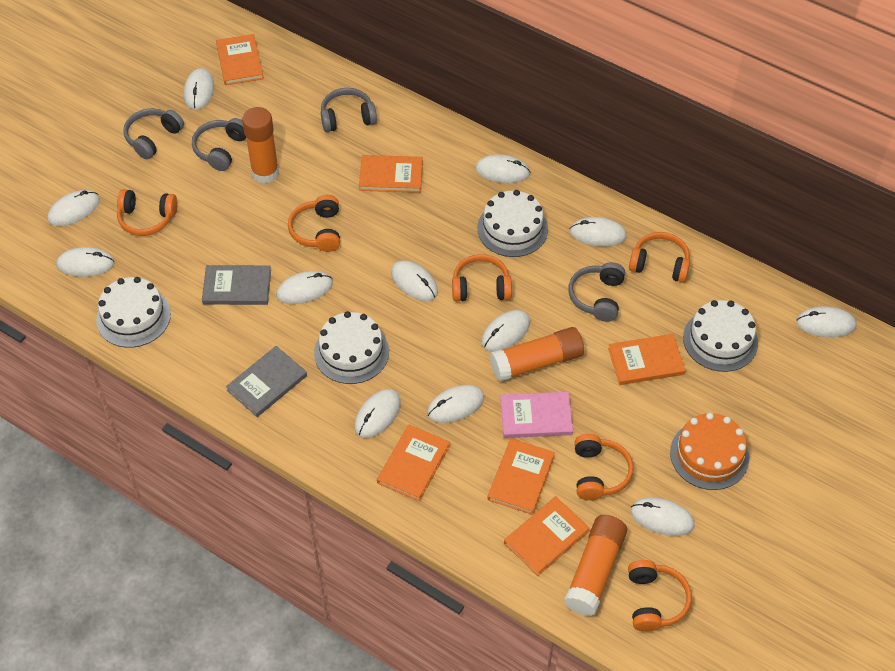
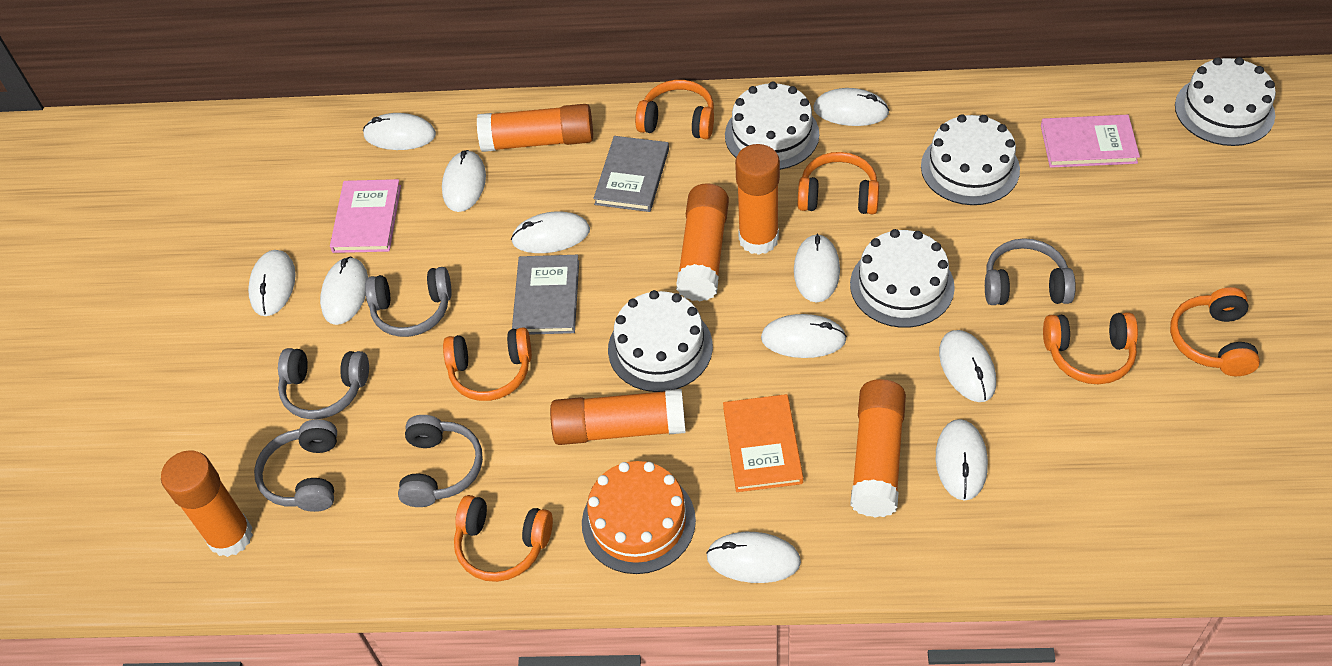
grey headphones: [123,108,184,159] [192,118,246,171] [321,88,377,132] [568,262,625,322] = 4 -> [254,419,337,512] [278,348,369,419] [365,267,452,337] [398,415,483,507] [985,238,1076,305] = 5
orange book: [216,34,264,85] [359,155,423,193] [377,425,450,501] [488,438,555,515] [504,496,590,576] [608,334,686,385] = 6 -> [723,394,803,492] = 1
orange glue stick: [242,107,279,184] [490,327,584,382] [564,515,627,616] = 3 -> [161,450,253,557] [477,104,593,152] [550,389,686,445] [676,183,729,302] [735,144,780,255] [850,379,906,518] = 6
pink book: [500,392,573,438] = 1 -> [330,179,401,253] [1041,115,1140,168] = 2
white cake: [96,277,171,348] [314,311,389,384] [477,190,548,257] [683,300,758,372] = 4 -> [608,290,713,392] [725,82,819,170] [850,229,955,328] [921,114,1020,205] [1175,57,1276,146] = 5
white mouse: [48,190,100,226] [56,247,115,277] [184,68,214,110] [276,271,333,304] [355,389,401,438] [391,260,438,301] [427,385,484,423] [475,154,531,183] [481,310,530,352] [570,217,627,247] [631,497,694,536] [796,306,856,337] = 12 -> [248,250,296,316] [320,256,368,325] [363,113,436,150] [442,150,486,212] [511,212,590,253] [706,532,801,583] [761,314,847,358] [794,234,840,303] [813,88,889,126] [936,419,988,501] [939,330,996,402] = 11

